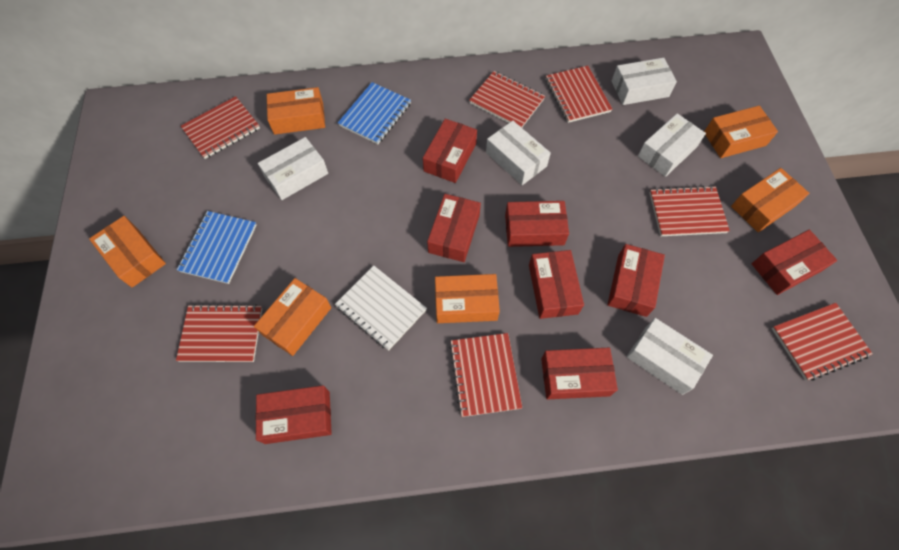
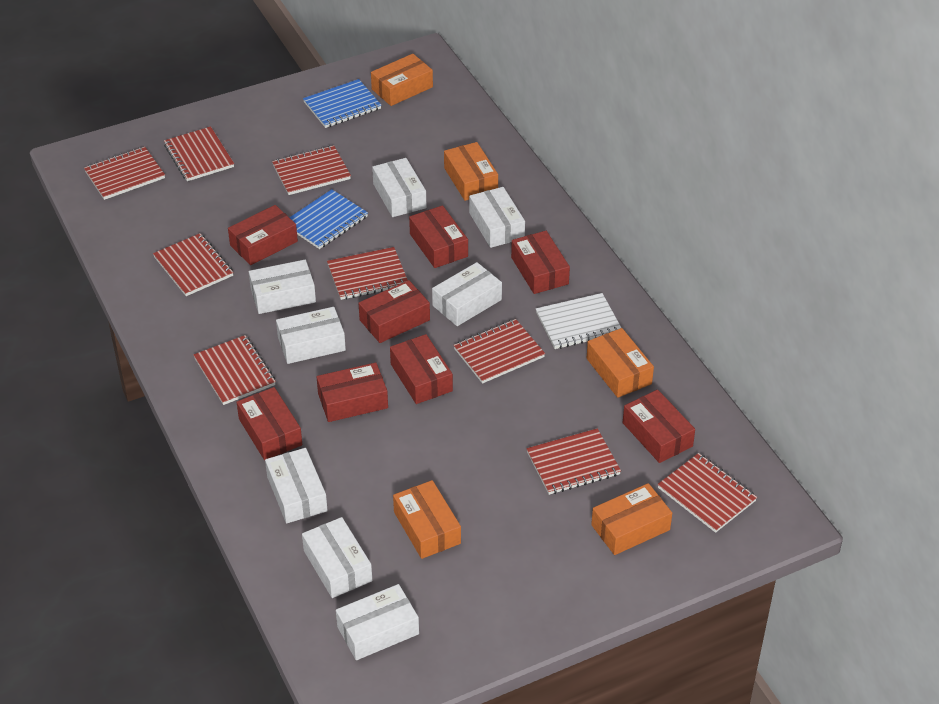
orange box: [89,216,166,288] [254,278,331,356] [267,87,325,135] [435,274,500,323] [704,106,778,158] [731,168,809,232] = 6 -> [371,54,433,106] [393,480,461,559] [444,142,498,201] [587,328,654,398] [591,483,672,555] = 5
red notebook: [176,304,263,362] [181,96,260,159] [449,333,522,417] [469,71,545,128] [546,66,612,123] [650,185,730,236] [772,303,873,381] = 7 -> [84,147,165,200] [153,233,233,296] [164,126,234,181] [193,335,276,405] [272,145,351,195] [327,247,408,300] [454,319,545,384] [526,428,621,495] [658,453,757,533] = 9
white box: [258,137,328,200] [486,121,551,185] [612,58,677,105] [627,318,713,395] [638,113,706,177] = 5 -> [249,260,316,314] [265,448,328,523] [276,307,346,364] [302,517,372,598] [336,584,419,660] [372,158,427,217] [432,262,502,326] [469,187,525,248] = 8

